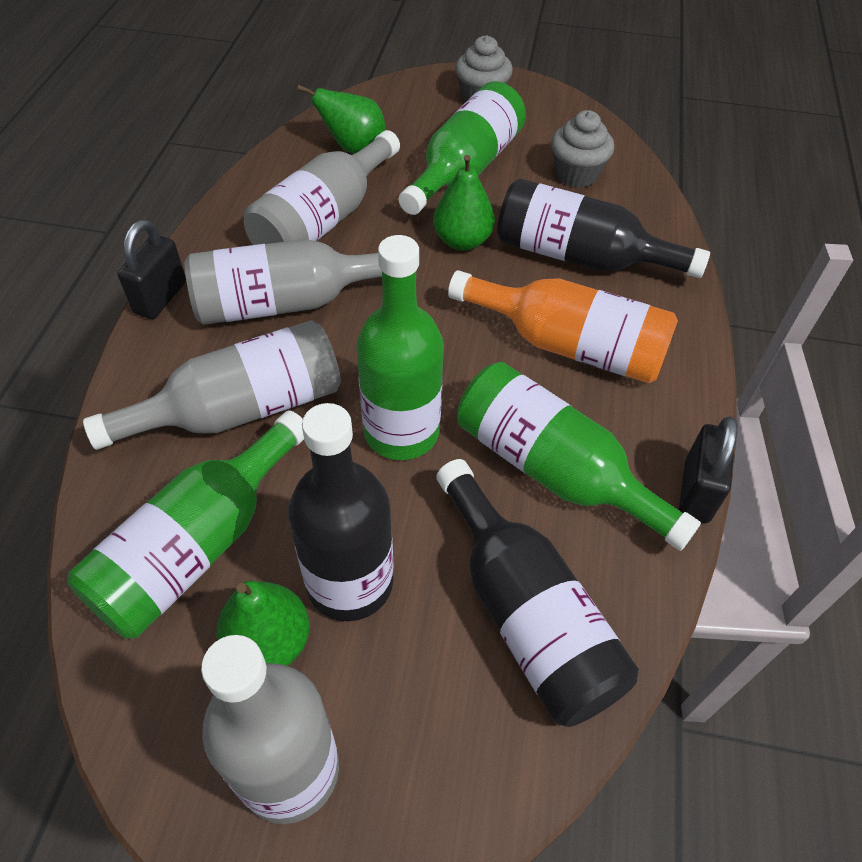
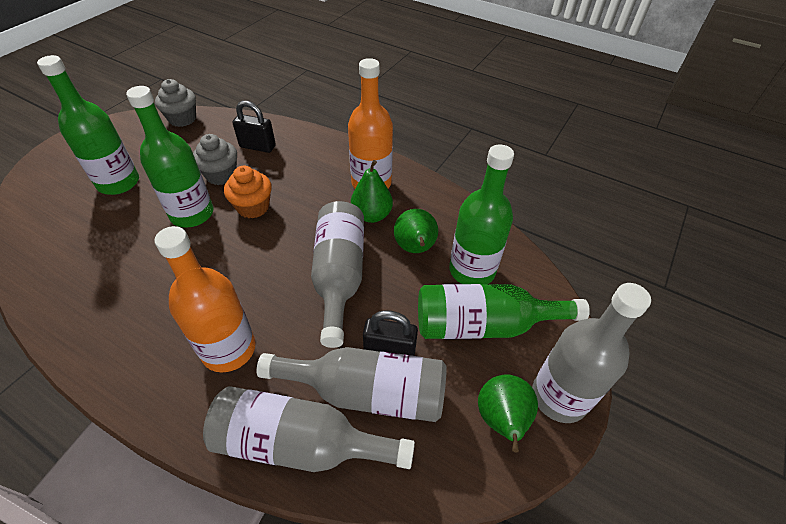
black bottle: [288,403,393,621] [436,459,639,727] [497,178,710,278] = 3 -> none = 0
orange bottle: [448,270,678,383] = 1 -> [154,226,256,372] [348,58,393,188] = 2
orange cupcake: none = 0 -> [224,166,272,218] = 1

